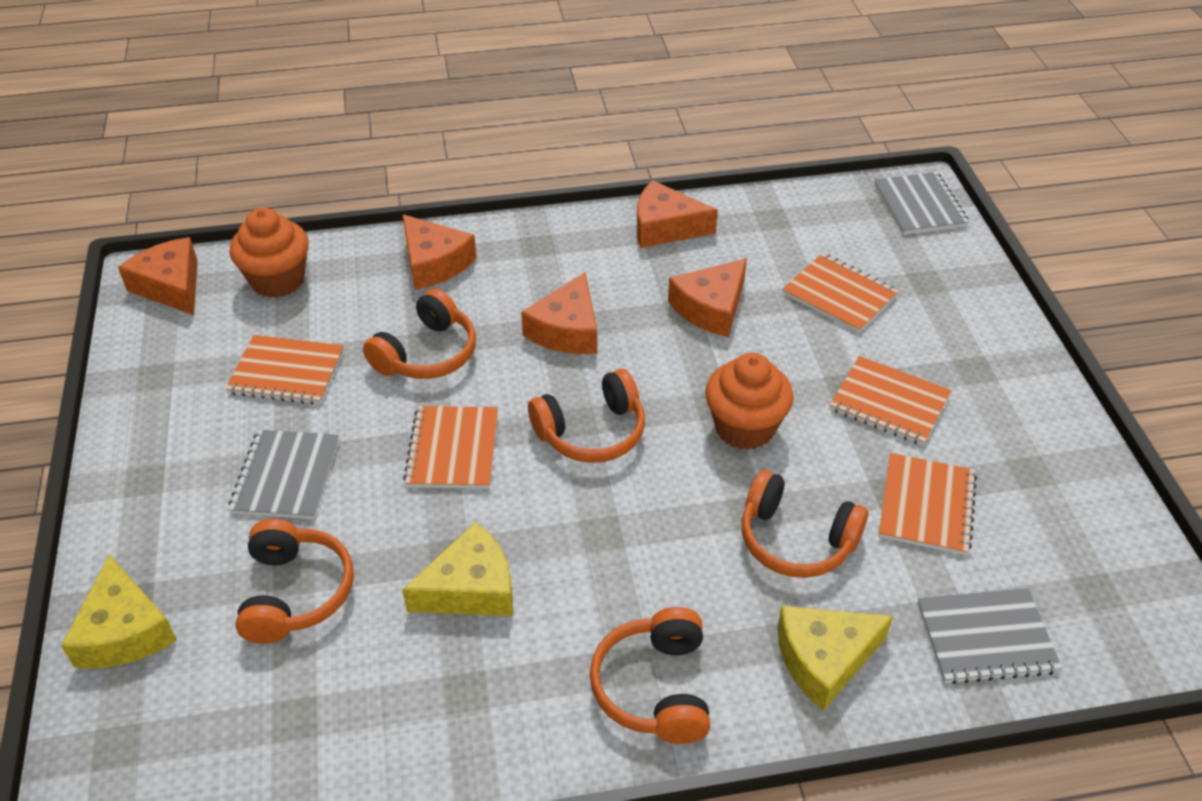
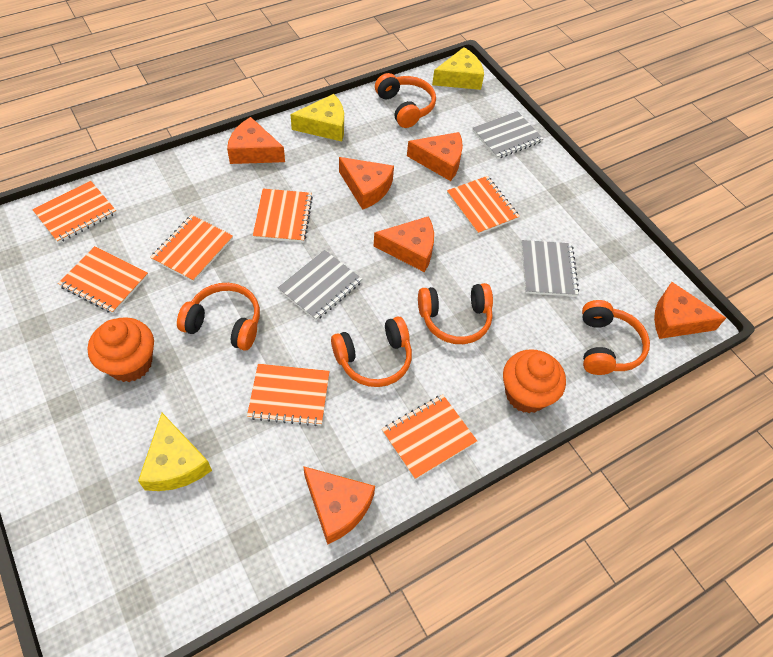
orange cheese: [118,237,198,315] [402,214,477,289] [521,272,597,354] [637,180,718,248] [668,258,747,337] = 5 -> [227,117,285,164] [303,466,375,545] [339,157,394,210] [373,216,434,272] [407,132,463,181] [654,282,726,339] = 6
orange notebook: [225,335,344,405] [403,406,498,489] [782,253,899,333] [830,356,952,446] [878,453,977,555] = 5 -> [32,181,116,243] [58,246,148,314] [150,215,233,282] [247,364,330,426] [253,189,313,242] [382,394,477,480] [447,176,520,235] = 7

